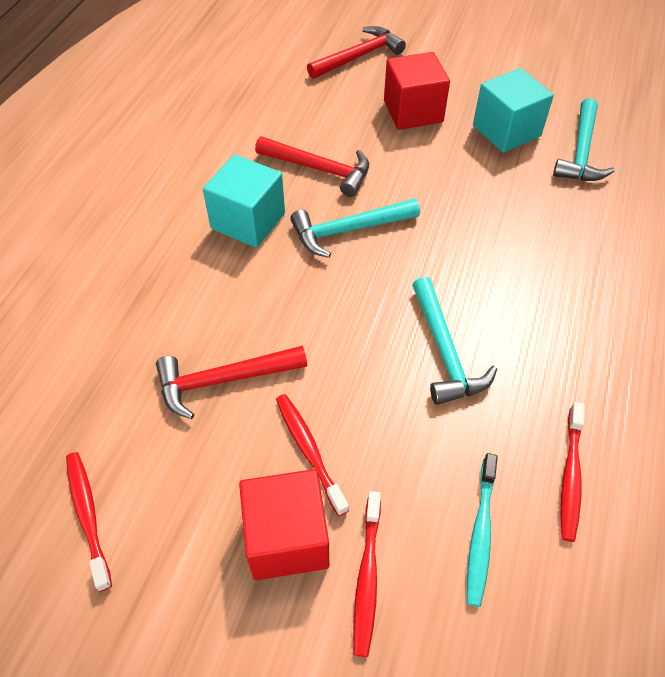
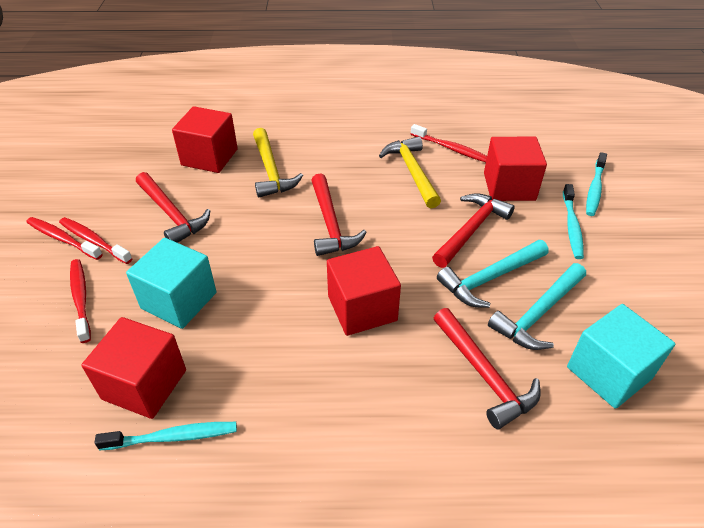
red cube: [239,469,329,580] [384,52,450,130] = 2 -> [82,317,186,419] [172,106,238,173] [327,246,401,336] [484,137,547,201] = 4
red hammer: [156,346,307,419] [255,137,369,197] [307,26,406,79] = 3 -> [136,172,210,243] [311,174,367,256] [432,193,515,268] [434,308,541,429] = 4
turquoise hammer: [291,199,420,258] [412,277,497,405] [553,98,615,181] = 3 -> [437,240,549,308] [488,263,586,350] = 2
turquoise toothbrush: [467,453,498,607] = 1 -> [94,422,237,450] [563,184,584,259] [586,152,607,216] = 3
yellow hammer: none = 0 -> [253,128,303,197] [379,136,441,208] = 2

